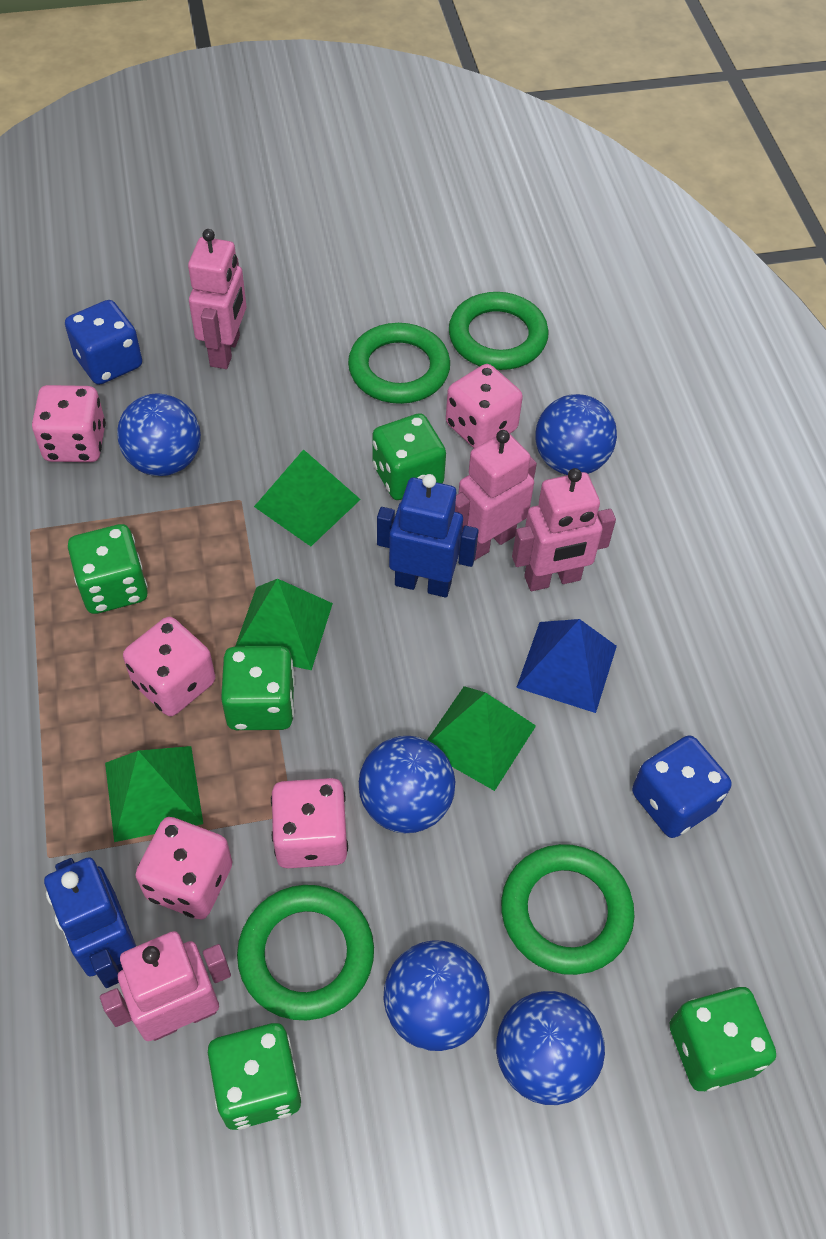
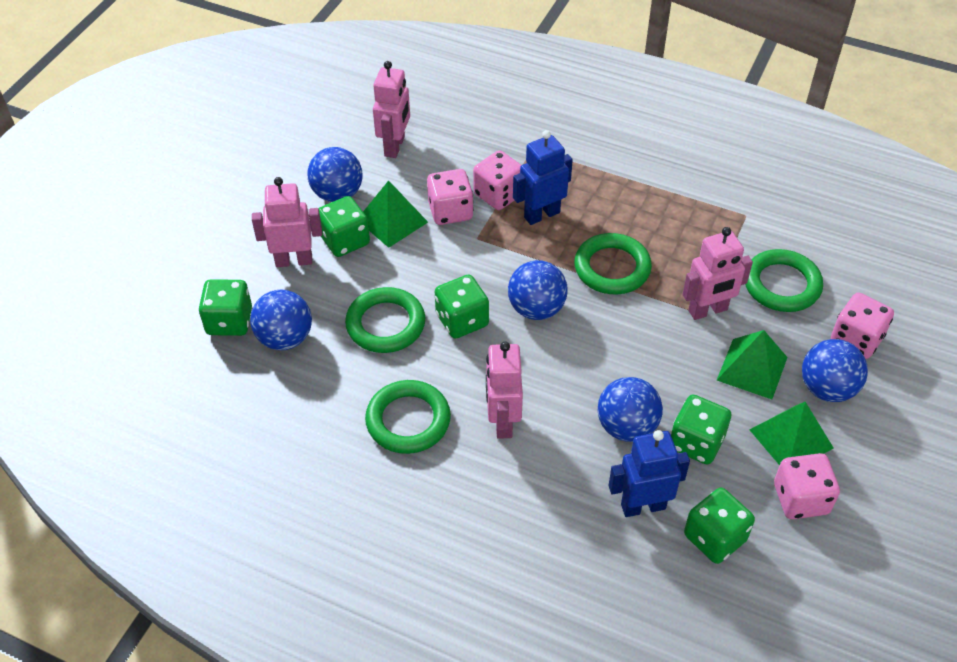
blue dice: [65,300,142,385] [632,735,732,838] = 2 -> none = 0
blue pyramid: [516,619,617,713] = 1 -> none = 0
green pyramid: [105,746,203,842] [235,579,333,670] [254,449,361,546] [427,686,536,791] = 4 -> [363,180,428,248] [717,330,788,399] [749,402,833,465] = 3
pink dice: [32,385,106,462] [123,617,215,716] [135,817,233,919] [271,778,348,868] [446,364,523,448] = 5 -> [427,169,473,225] [473,151,522,210] [774,453,840,519] [831,293,894,359] = 4

